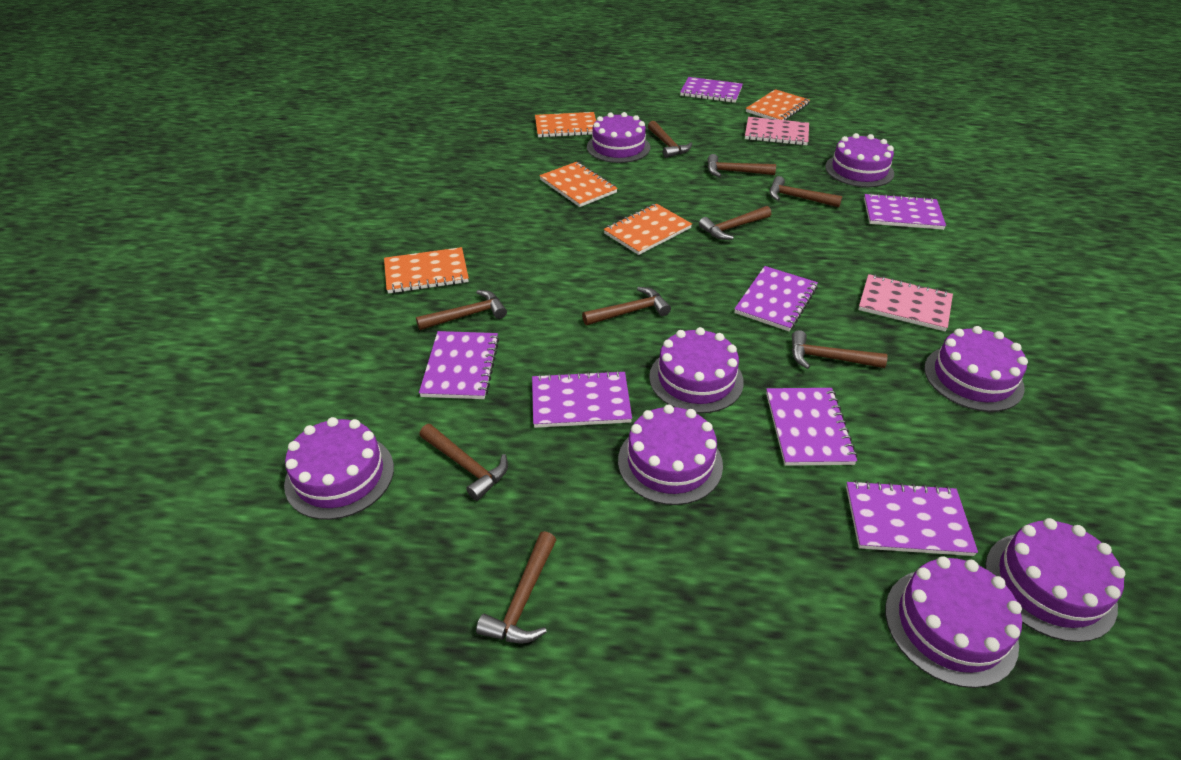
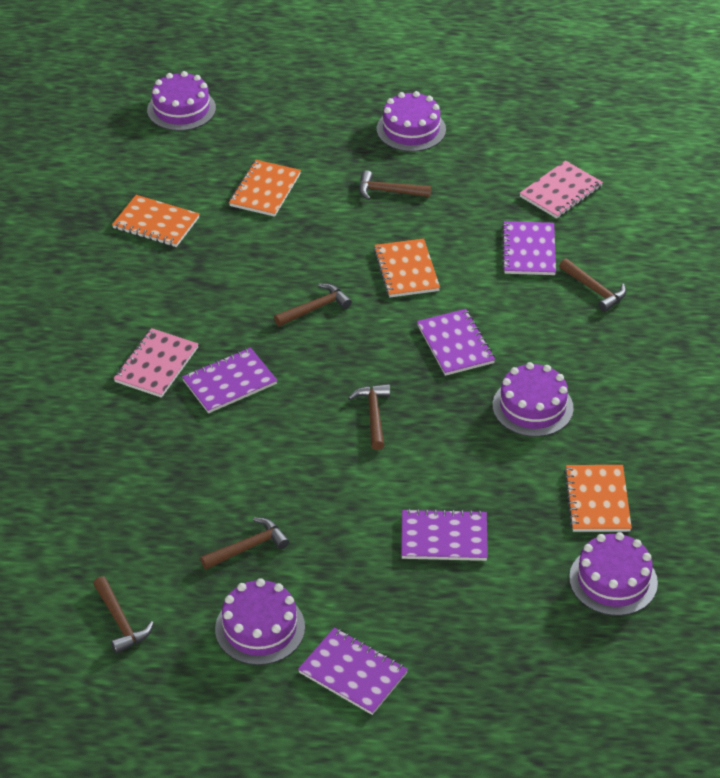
brown hammer: [416,290,507,330] [419,424,508,501] [476,531,556,644] [582,287,671,325] [648,121,692,158] [699,206,771,240] [708,154,776,177] [770,176,842,207] [792,330,888,369] = 9 -> [93,576,154,654] [200,517,289,570] [274,283,352,326] [348,384,390,450] [359,170,431,200] [559,258,626,312] = 6
orange notebook: [384,247,469,294] [535,112,596,138] [539,162,618,207] [604,204,692,255] [746,89,810,120] = 5 -> [112,195,200,247] [229,160,301,217] [373,238,440,297] [564,465,632,532] = 4
purple cake: [284,417,394,520] [587,112,650,163] [618,404,723,505] [649,327,744,413] [825,133,894,187] [885,556,1022,688] [924,326,1028,412] [985,518,1125,642] = 8 -> [147,71,216,131] [215,578,305,665] [377,91,446,152] [492,362,574,437] [569,532,658,616] = 5
purple notebook: [419,331,499,399] [532,370,632,428] [680,77,743,103] [734,266,818,331] [766,388,857,466] [846,480,978,556] [864,193,946,230] = 7 -> [182,347,277,413] [298,628,408,715] [401,509,488,561] [417,309,495,376] [502,221,556,275] = 5

